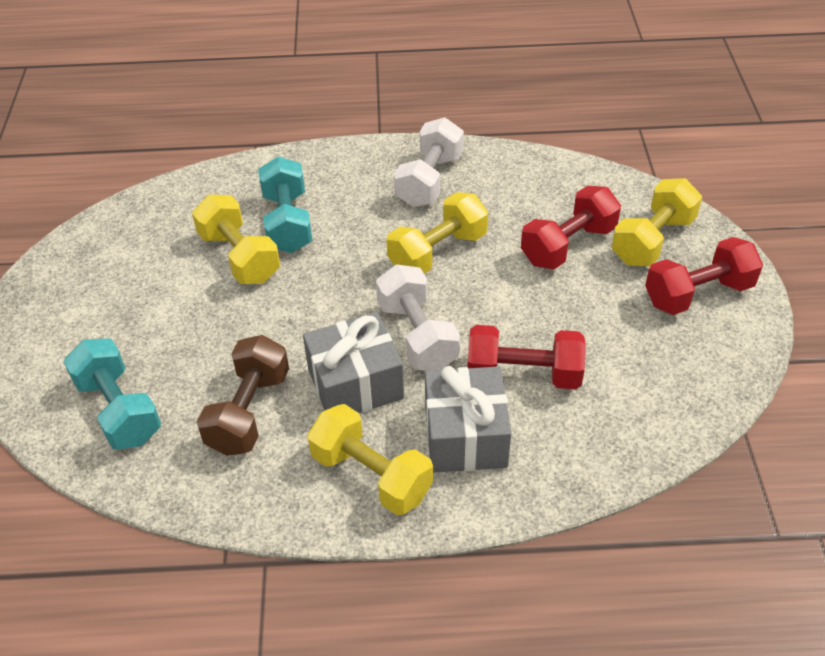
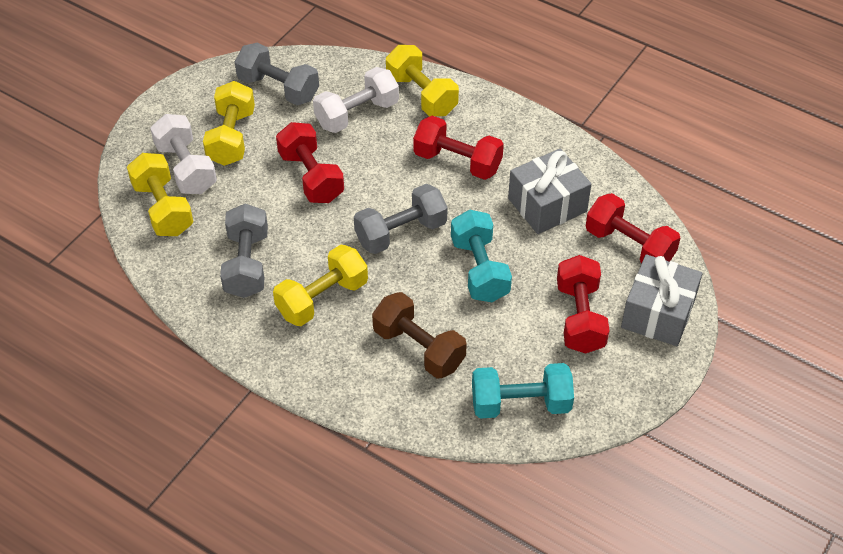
grey dumbbell: none = 0 -> [220,204,268,298] [235,43,319,105] [354,184,448,254] = 3
red dumbbell: [467,325,586,389] [521,186,621,270] [645,237,763,315] = 3 -> [276,122,344,203] [413,116,504,180] [557,255,610,354] [586,193,680,264] = 4

